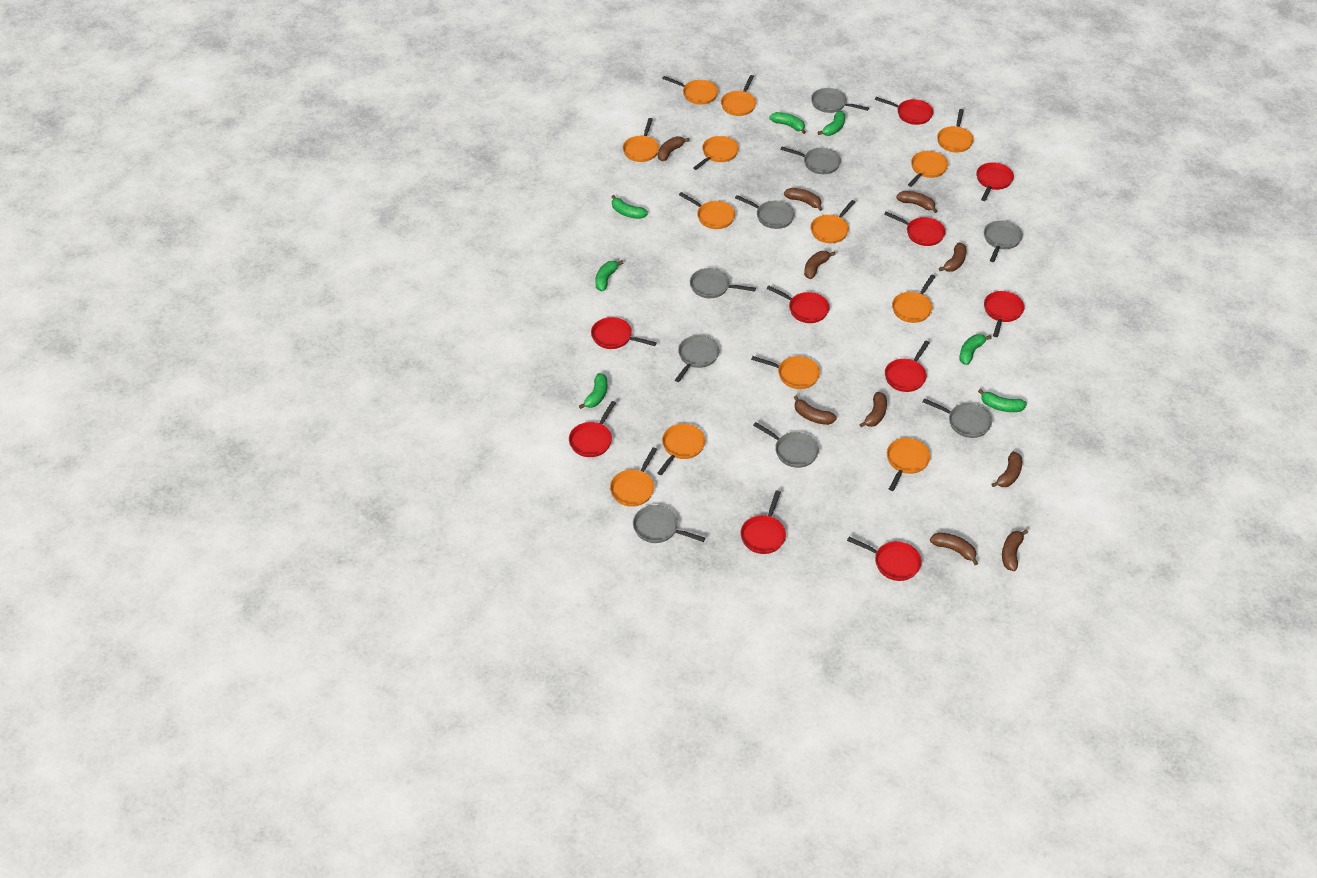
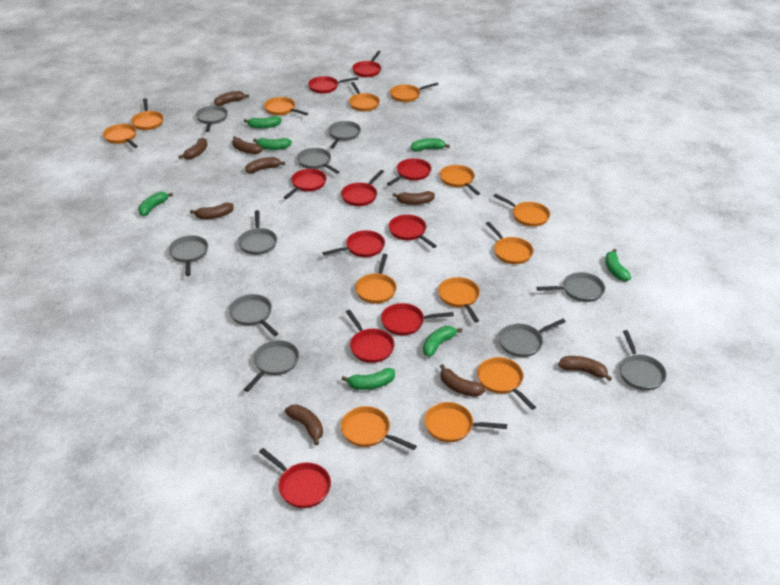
brown banana: [658,136,690,161] [784,188,822,211] [794,395,837,425] [804,251,836,279] [860,392,887,427] [896,191,937,213] [930,532,978,565] [939,243,967,272] [991,452,1022,487] [1002,529,1028,571] = 10 -> [178,137,207,160] [190,202,234,219] [214,91,249,106] [232,136,263,154] [245,157,285,173] [285,404,323,445] [392,191,435,205] [440,364,485,397] [558,356,612,381] = 9
grey pan: [633,505,705,543] [675,335,719,382] [690,268,756,298] [735,195,795,229] [753,422,819,468] [780,147,841,174] [811,88,869,113] [923,398,992,438] [984,220,1023,262] = 9 -> [168,235,208,276] [196,105,228,132] [229,294,278,336] [238,210,277,255] [244,340,299,392] [297,148,339,174] [328,121,361,148] [498,319,566,357] [536,272,605,302] [619,330,667,391] = 10

